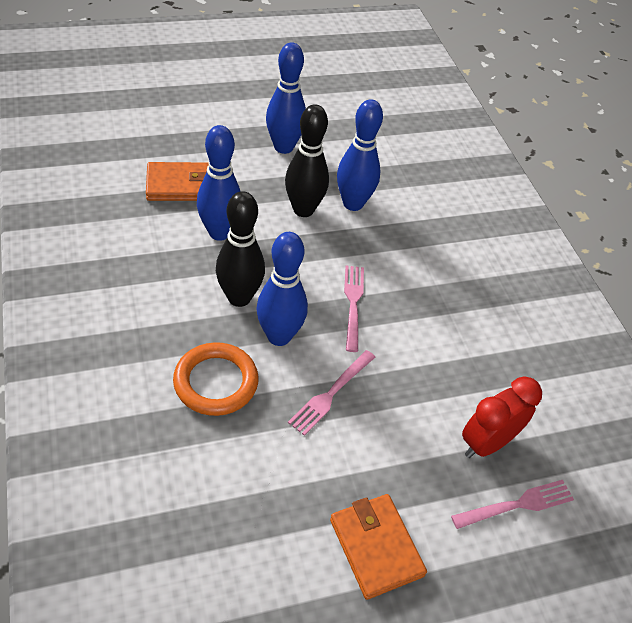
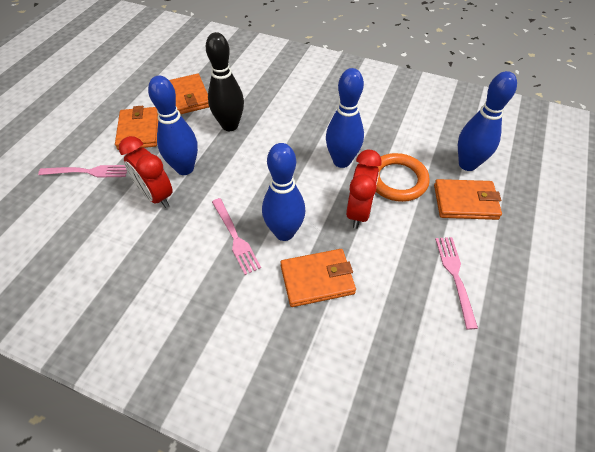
black bowling pin: [216,191,265,307] [285,104,329,217] = 2 -> [206,32,244,131] = 1
orange wallet: [146,162,209,201] [330,494,427,600] = 2 -> [115,106,158,150] [169,74,209,115] [280,249,356,307] [434,179,502,220] = 4
red clock: [462,376,542,458] = 1 -> [119,136,173,208] [346,150,382,229] = 2

